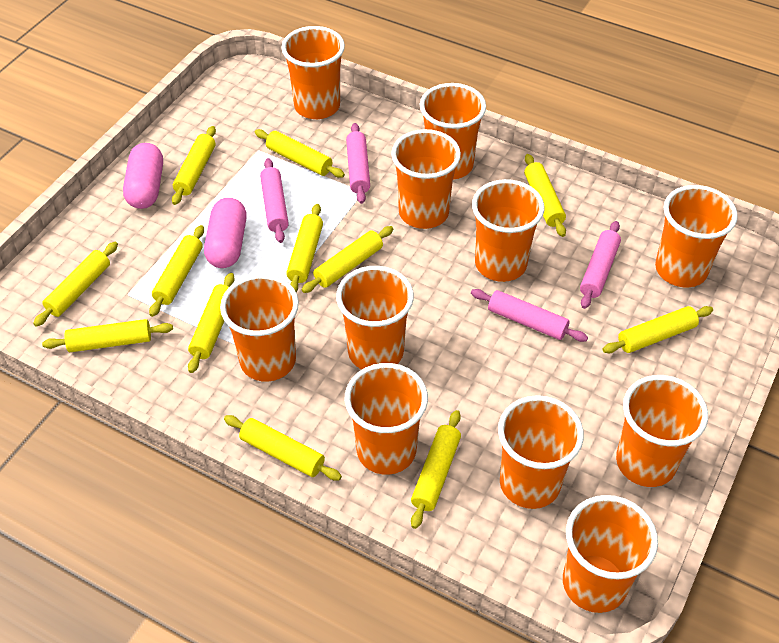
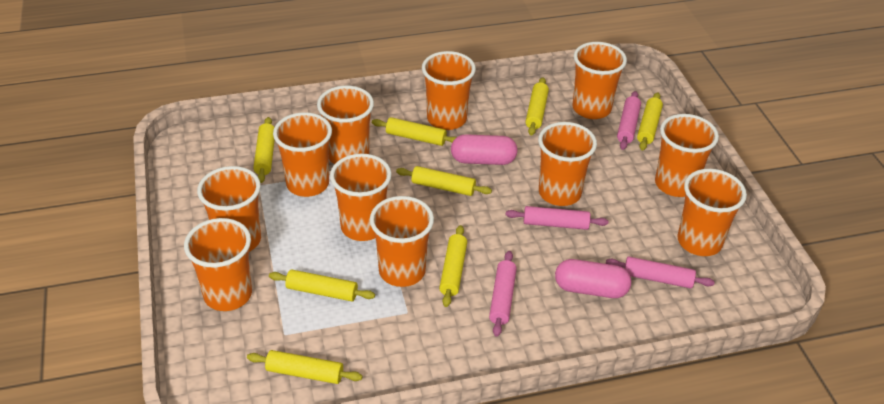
yellow rolling pin: [33,242,118,327] [42,319,173,352] [149,225,204,317] [172,126,216,205] [188,273,235,373] [224,415,342,481] [255,129,345,178] [286,204,323,292] [302,226,393,293] [411,410,461,529] [524,154,566,237] [603,306,713,353] = 12 -> [247,350,363,384] [253,117,275,183] [269,269,375,301] [372,117,457,146] [396,166,492,196] [439,225,467,307] [525,77,549,136] [637,92,663,150] = 8

